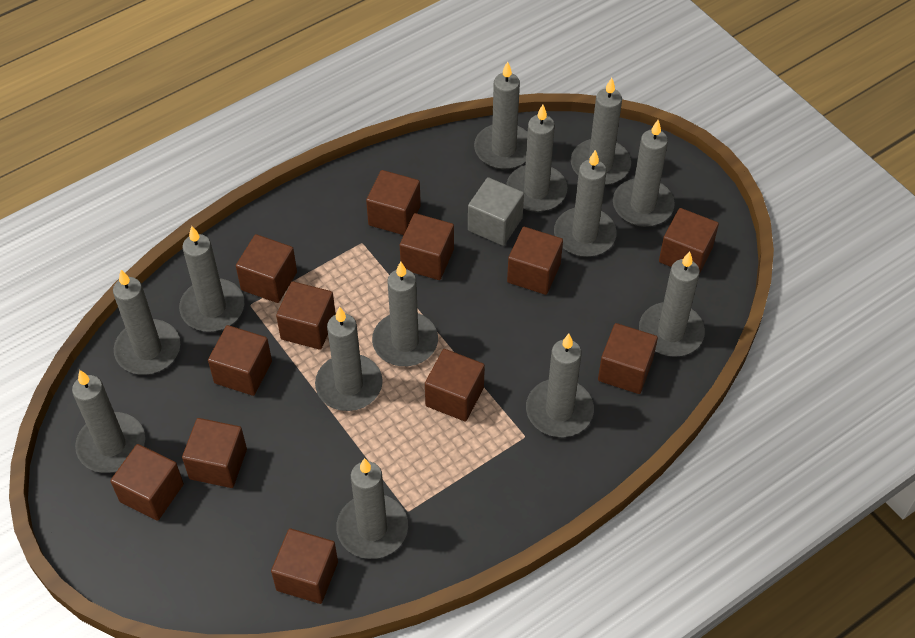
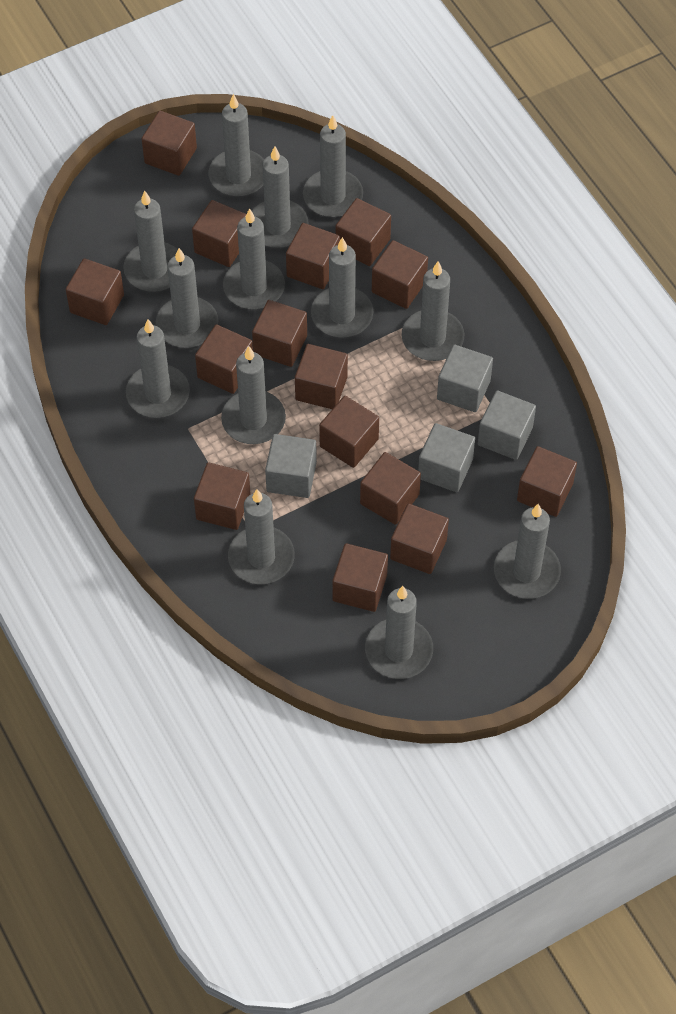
brown cube: [110,444,184,521] [182,418,247,488] [208,325,272,396] [236,234,297,303] [271,528,338,604] [276,281,336,350] [366,170,421,235] [400,213,454,280] [425,349,485,422] [507,227,563,295] [598,323,658,394] [659,208,719,272] = 12 -> [66,258,124,325] [142,111,197,176] [192,200,246,267] [194,462,250,530] [195,324,253,394] [252,300,307,367] [286,223,340,289] [295,344,348,409] [319,396,379,468] [333,543,388,612] [336,198,391,266] [360,452,421,525] [372,240,428,309] [390,504,449,574] [517,446,577,517] = 15
grey cube: [468,177,524,246] = 1 -> [265,434,317,498] [418,423,475,492] [437,344,493,412] [478,390,536,460] = 4

